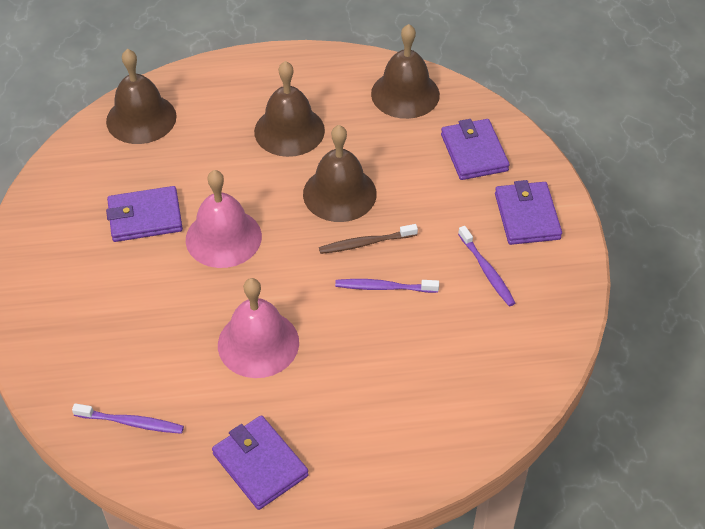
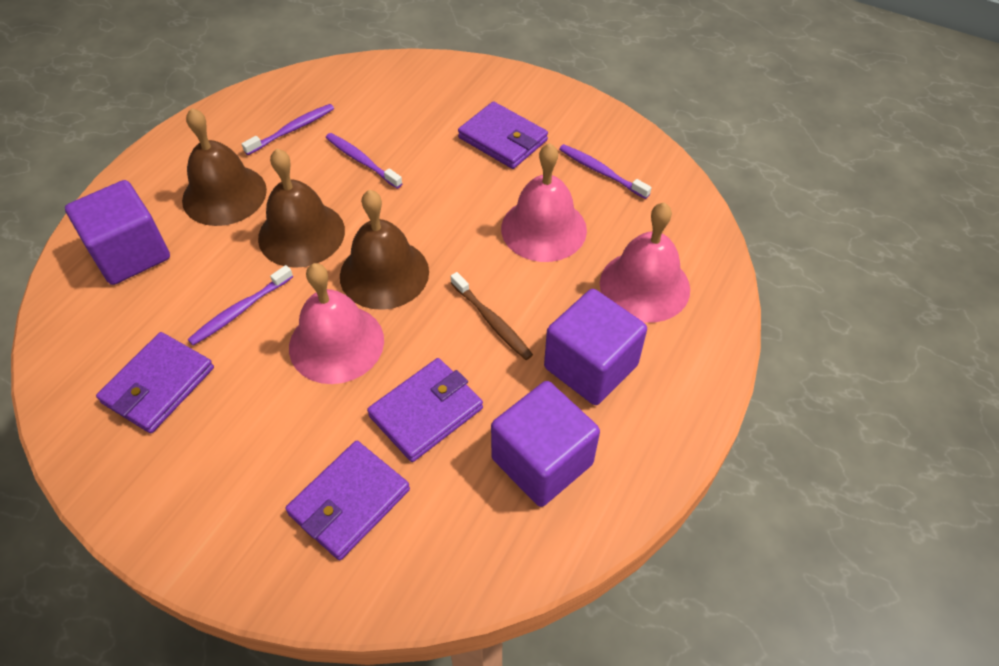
brown bell: [106,49,177,144] [254,61,325,157] [303,125,377,222] [371,24,440,119] = 4 -> [182,108,267,226] [258,149,345,268] [340,190,429,310] = 3
pink bell: [186,170,262,268] [218,278,299,378] = 2 -> [289,263,384,384] [501,143,587,262] [600,203,690,323] = 3
purple cube: none = 0 -> [65,180,170,285] [491,381,600,507] [544,289,647,405] = 3
purple toothbrush: [72,403,184,434] [335,279,439,293] [458,226,515,306] = 3 -> [188,265,293,346] [241,104,334,155] [326,133,403,189] [559,144,651,199] = 4

